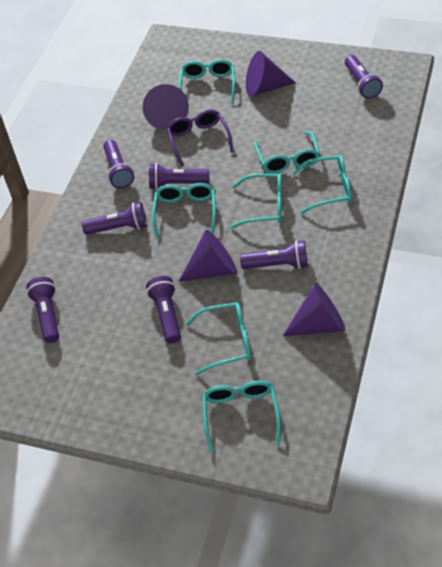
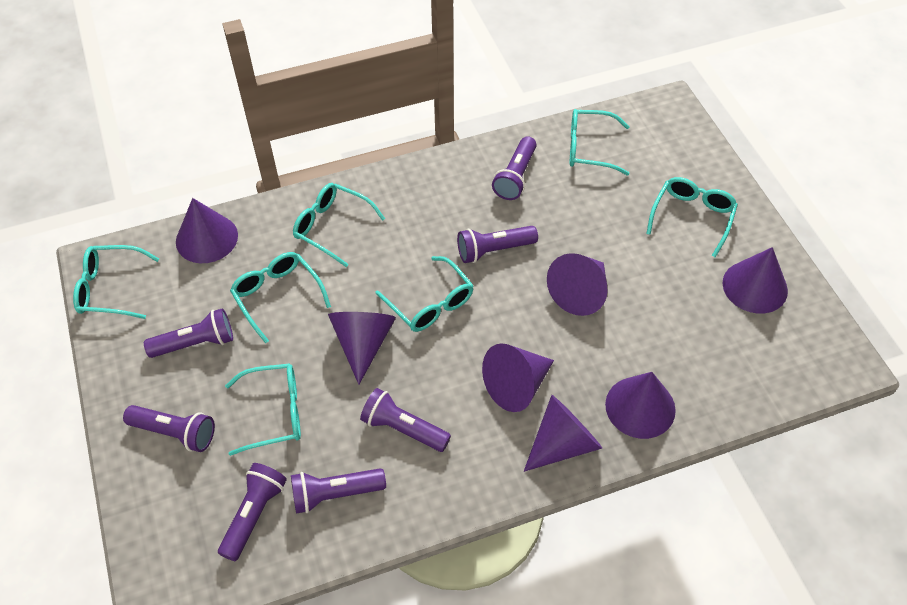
purple cone: [143,84,189,130] [179,230,237,282] [246,51,296,96] [283,283,346,336] = 4 -> [176,198,238,263] [328,312,396,385] [482,343,554,412] [524,395,602,472] [547,253,608,316] [605,372,676,439] [723,247,788,314] = 7
purple glasses: [167,109,234,167] = 1 -> none = 0

